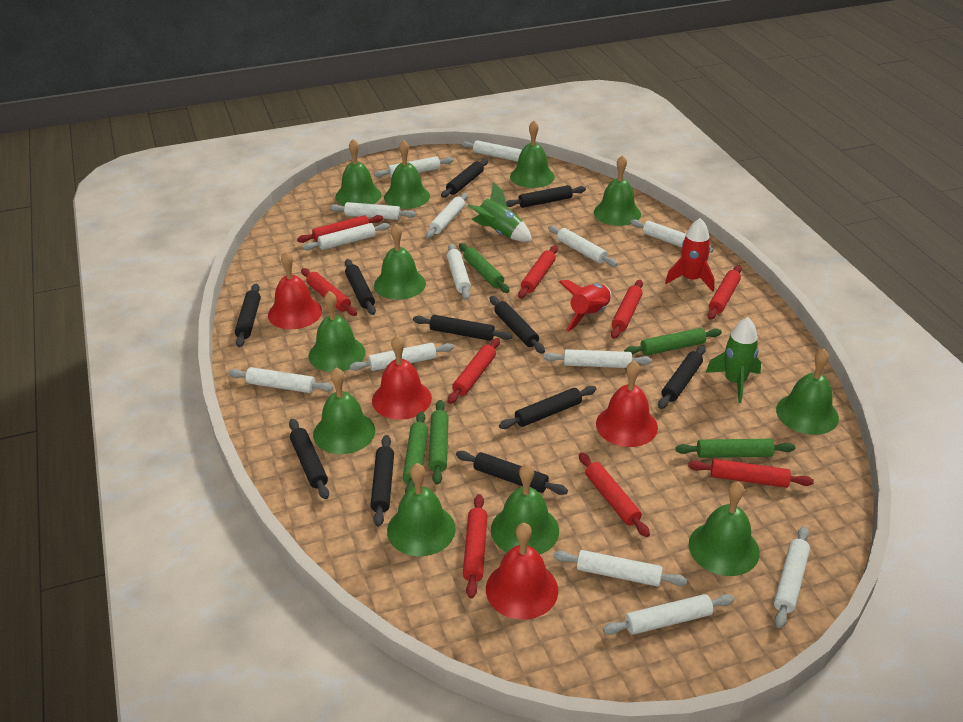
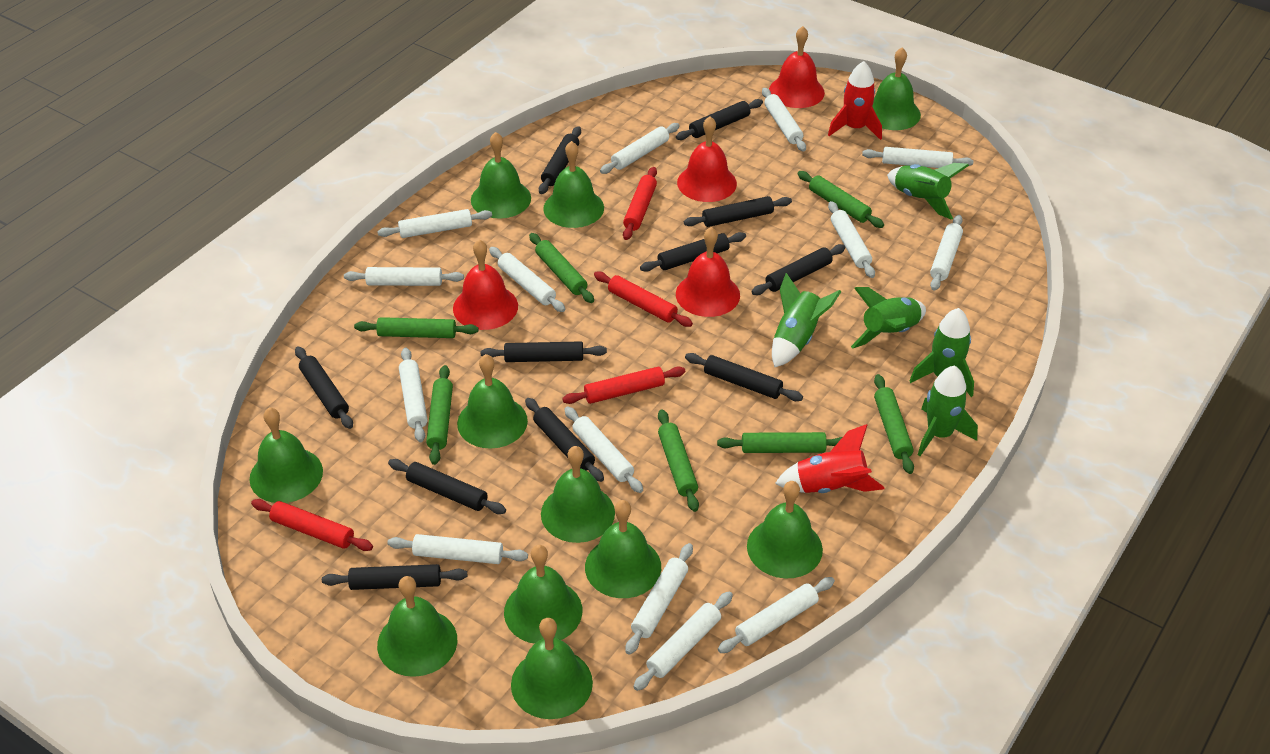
green rocket: [468,182,532,242] [706,317,761,403] = 2 -> [772,273,841,367] [851,287,926,348] [887,163,969,220] [909,308,974,397] [918,366,978,456] = 5
green rolling pin: [403,411,428,493] [429,400,448,485] [459,243,509,293] [624,328,722,356] [676,439,795,458] = 5 -> [354,317,478,338] [426,365,453,465] [529,233,594,303] [658,409,699,512] [717,432,842,453] [797,171,884,228] [874,374,914,474] = 7
red rolling pin: [297,215,383,243] [301,268,357,316] [448,338,500,404] [463,494,488,598] [518,246,558,299] [579,452,650,537] [611,280,643,339] [688,459,814,488] [707,265,742,320] = 9 -> [251,499,373,551] [562,366,685,404] [594,272,693,327] [623,167,657,240] = 4

